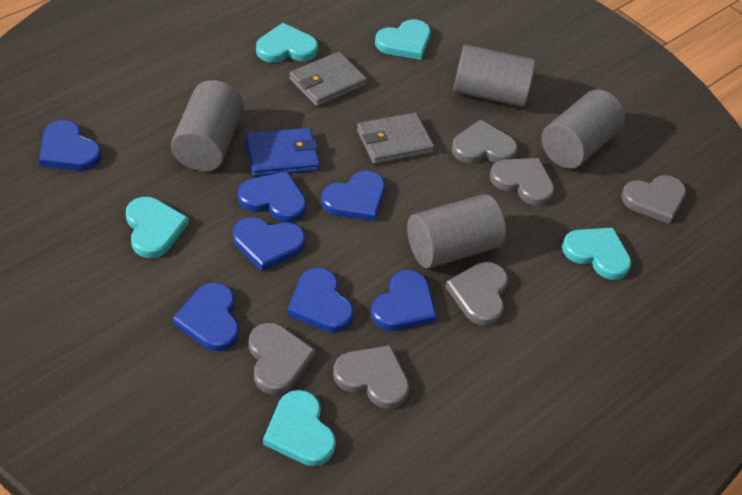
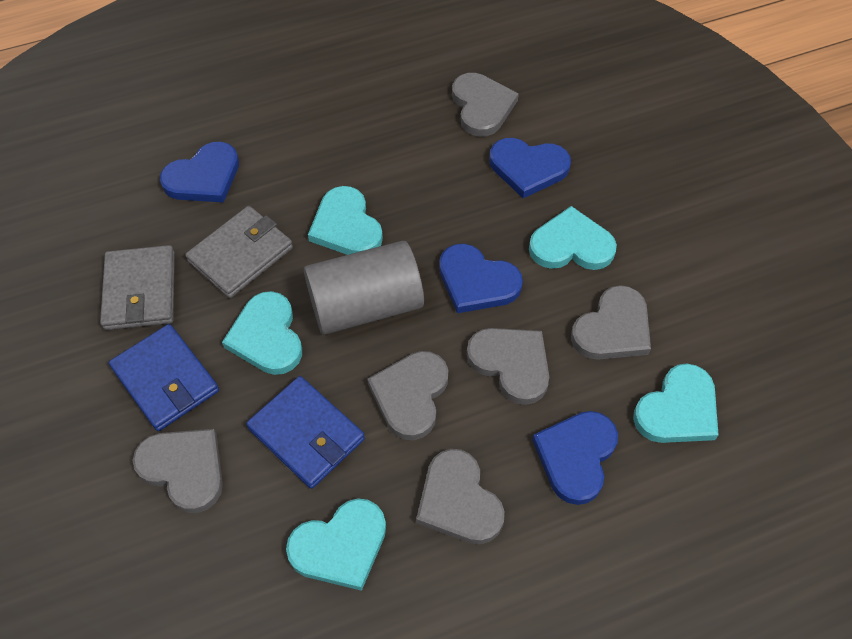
blue heart: [39,120,101,171] [173,283,239,351] [233,217,305,271] [238,171,307,223] [287,268,354,332] [321,171,385,222] [371,270,437,331] = 7 -> [160,142,239,202] [439,244,523,313] [489,138,571,198] [532,411,618,505] = 4
blue wallet: [246,128,320,177] = 1 -> [109,324,219,431] [246,376,365,489] = 2
grey cylinder: [171,80,244,172] [407,194,506,269] [453,44,535,107] [541,89,625,169] = 4 -> [304,241,424,335] = 1

